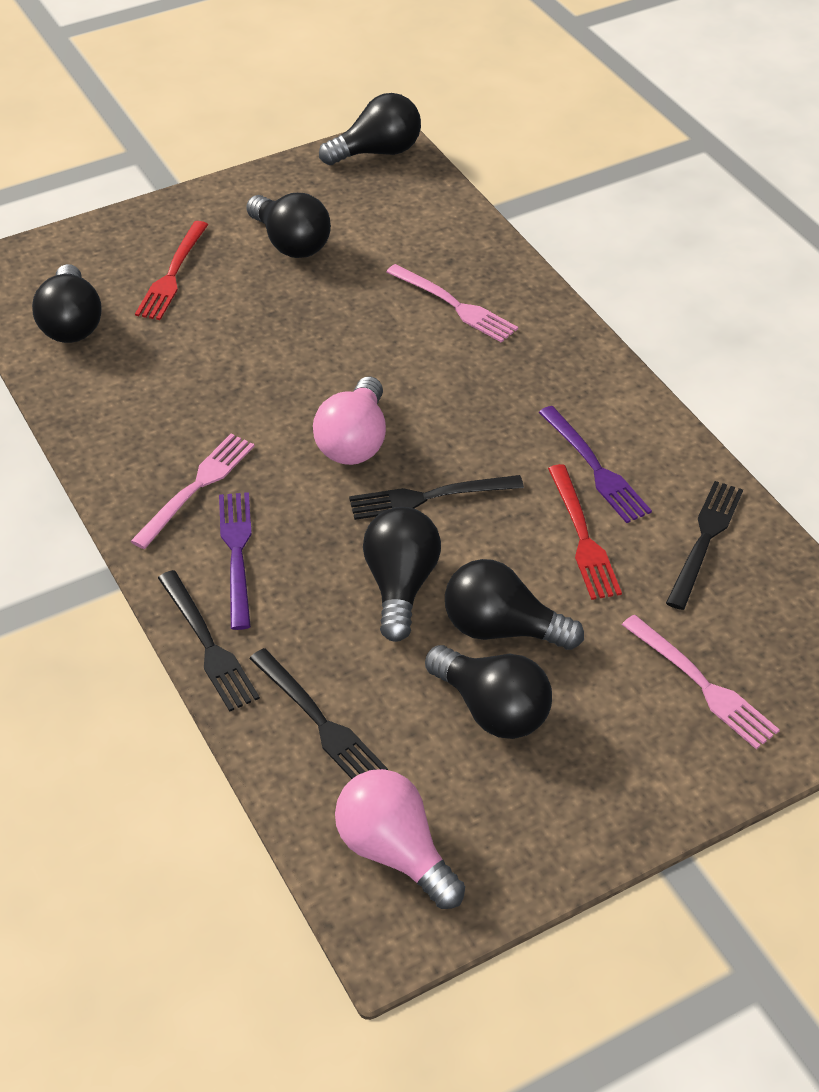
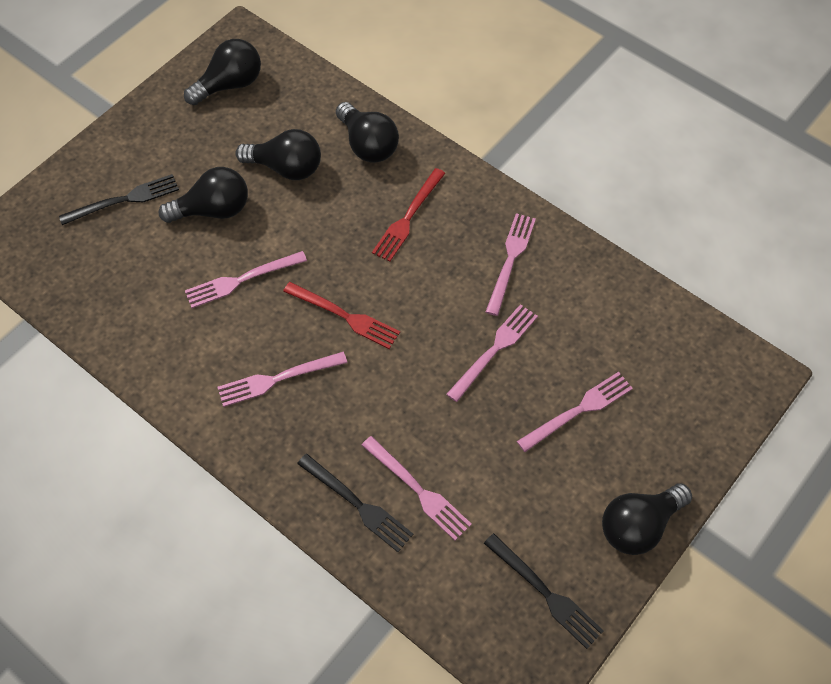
black fork: [158,570,260,712] [249,648,388,779] [349,475,524,520] [666,481,743,610] = 4 -> [59,174,179,225] [297,454,414,552] [484,533,604,649] = 3
black light bulb: [32,264,102,343] [246,193,331,258] [319,93,421,165] [363,507,441,642] [425,645,552,739] [445,559,584,650] = 6 -> [159,167,248,223] [184,39,261,105] [235,129,321,180] [336,102,399,163] [602,483,692,555] = 5
pink fork: [131,434,255,549] [386,264,518,343] [622,615,780,749] = 3 -> [185,251,307,308] [217,352,347,407] [362,436,472,541] [446,304,538,402] [485,213,536,316] [517,372,633,452] = 6
pink light bulb: [313,377,386,465] [335,769,465,909] = 2 -> none = 0
purple fork: [219,492,252,630] [539,406,652,523] = 2 -> none = 0

